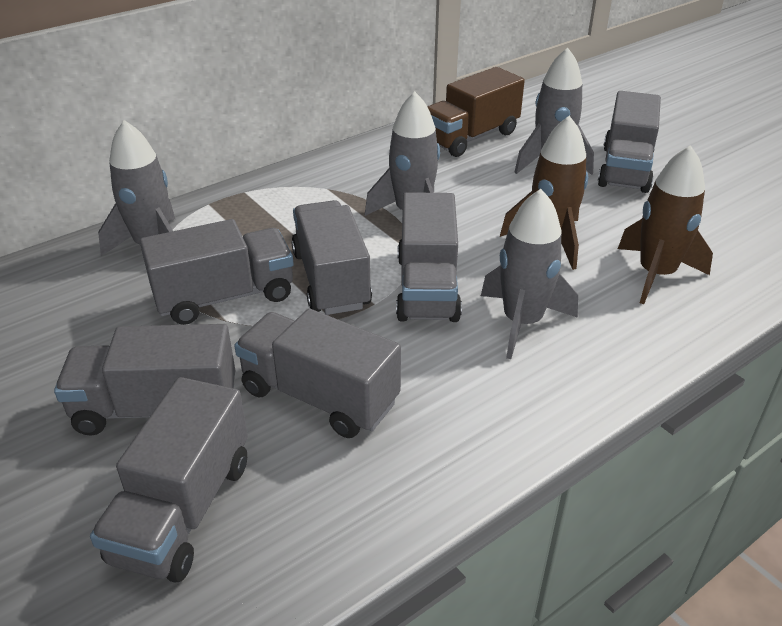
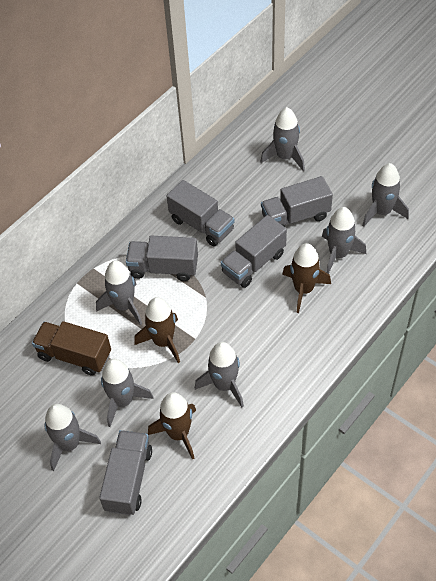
brown rocket: [500,116,588,270] [618,145,713,304] = 2 -> [134,297,180,363] [148,392,196,460] [282,243,331,313] = 3
grey rocket: [98,120,175,256] [365,92,440,216] [481,189,578,359] [514,47,594,175] = 4 -> [45,404,101,471] [96,261,142,325] [101,359,153,427] [195,342,244,407] [260,107,305,171] [322,207,366,274] [362,163,409,227] = 7
grey truck: [54,324,236,435] [90,377,248,582] [140,219,294,325] [234,309,401,438] [291,200,372,315] [396,192,462,322] [598,91,661,193] = 7 -> [99,430,152,515] [126,236,198,281] [167,180,235,247] [221,215,287,288] [261,176,333,227] = 5

